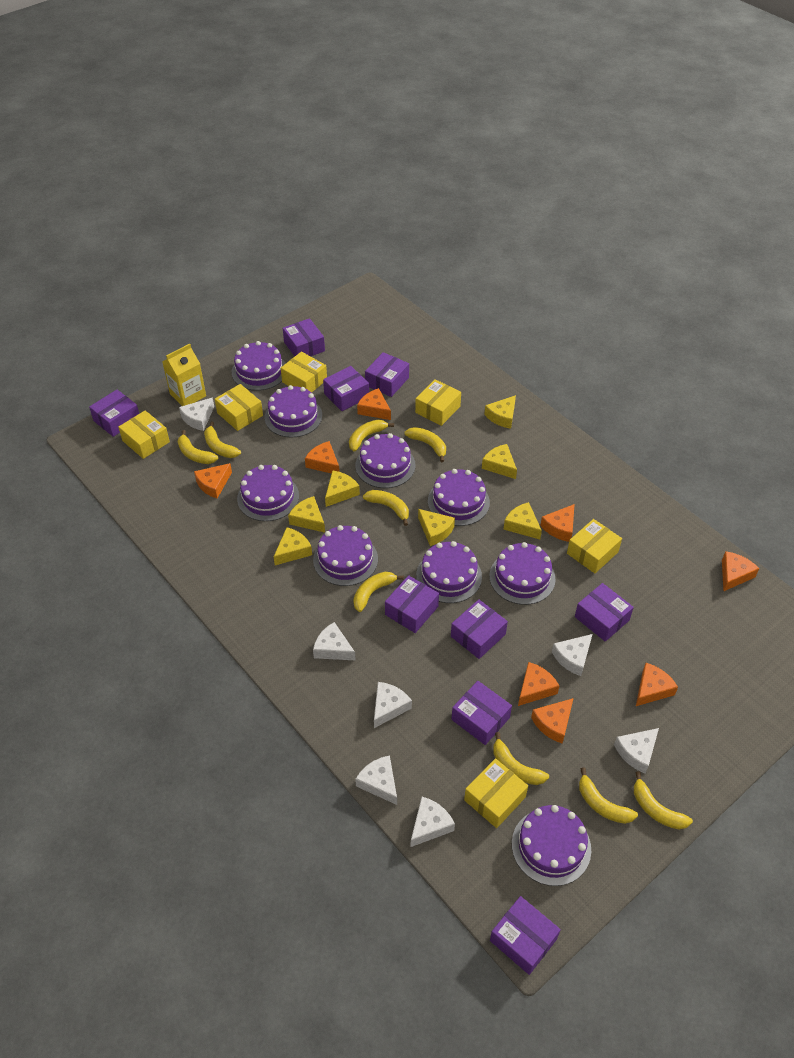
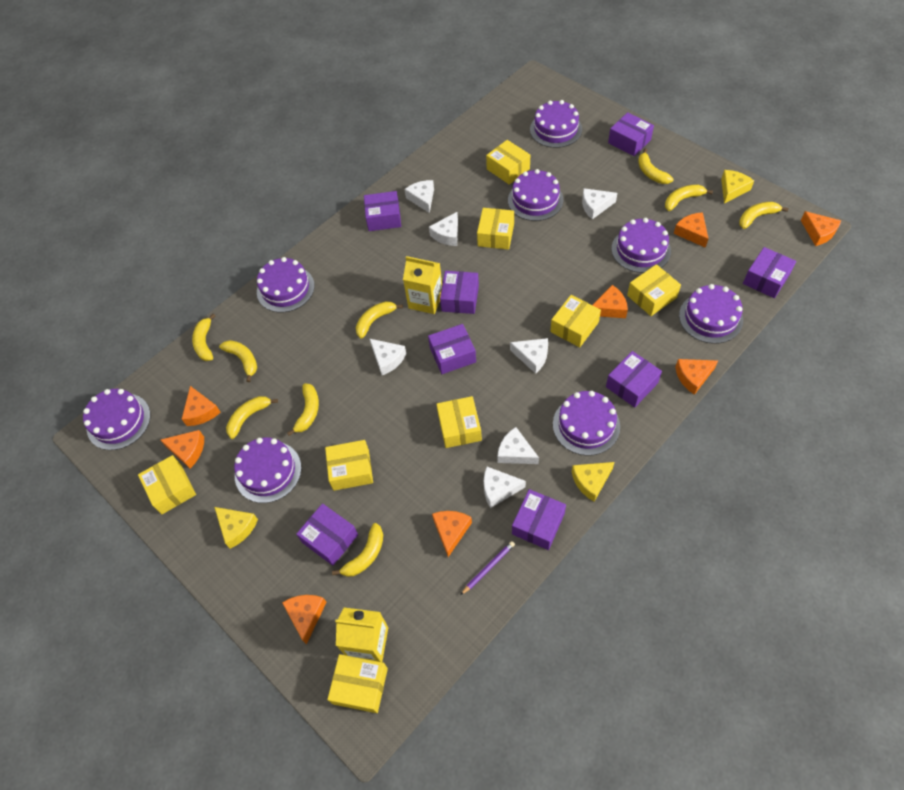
purple box: [89,390,139,437] [283,318,325,356] [323,366,369,411] [365,352,409,397] [385,575,439,633] [451,599,508,659] [451,681,512,745] [490,896,561,975] [575,583,634,642] = 9 -> [296,503,358,566] [364,191,401,231] [428,324,476,374] [440,271,479,314] [512,489,566,550] [606,351,662,408] [608,112,654,156] [743,247,796,298] = 8
purple cake: [232,341,286,391] [237,465,299,521] [265,385,322,437] [313,525,378,586] [355,433,416,488] [416,541,482,603] [428,469,490,526] [489,542,555,605] [512,805,591,886] = 9 -> [83,389,151,450] [234,438,301,503] [257,257,315,312] [508,169,563,221] [530,100,582,148] [553,391,620,456] [611,218,671,273] [679,284,743,344] = 8
purple pencil: none = 0 -> [461,541,515,595] = 1
yellow box: [118,410,170,459] [215,384,263,431] [281,352,327,393] [415,379,461,426] [464,758,528,828] [567,519,622,573] = 6 -> [138,455,196,514] [325,440,373,491] [327,654,388,713] [436,396,482,448] [477,208,514,250] [486,140,530,185] [550,295,601,347] [627,264,681,316] = 8
yellow carton: [162,344,206,406] = 1 -> [335,608,388,662] [403,256,442,314] = 2
yellow cheese: [274,527,312,565] [288,496,325,533] [325,470,360,507] [418,509,455,546] [482,444,517,479] [484,395,516,429] [503,502,542,539] = 7 -> [214,507,258,549] [572,462,615,502] [721,170,754,204] = 3

